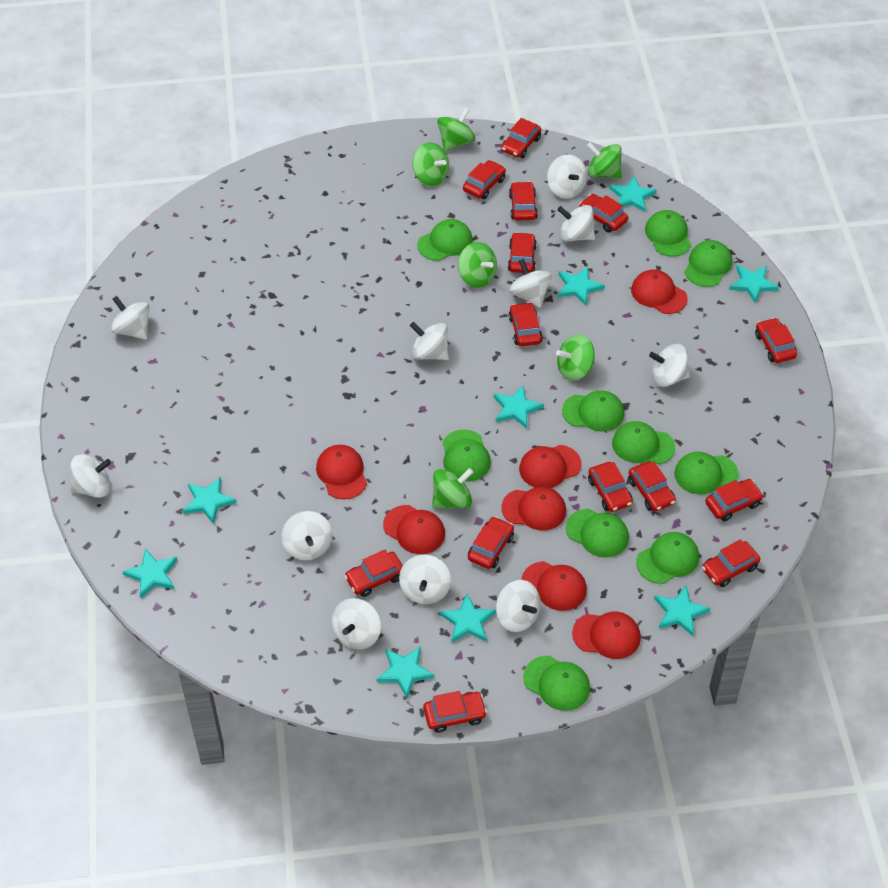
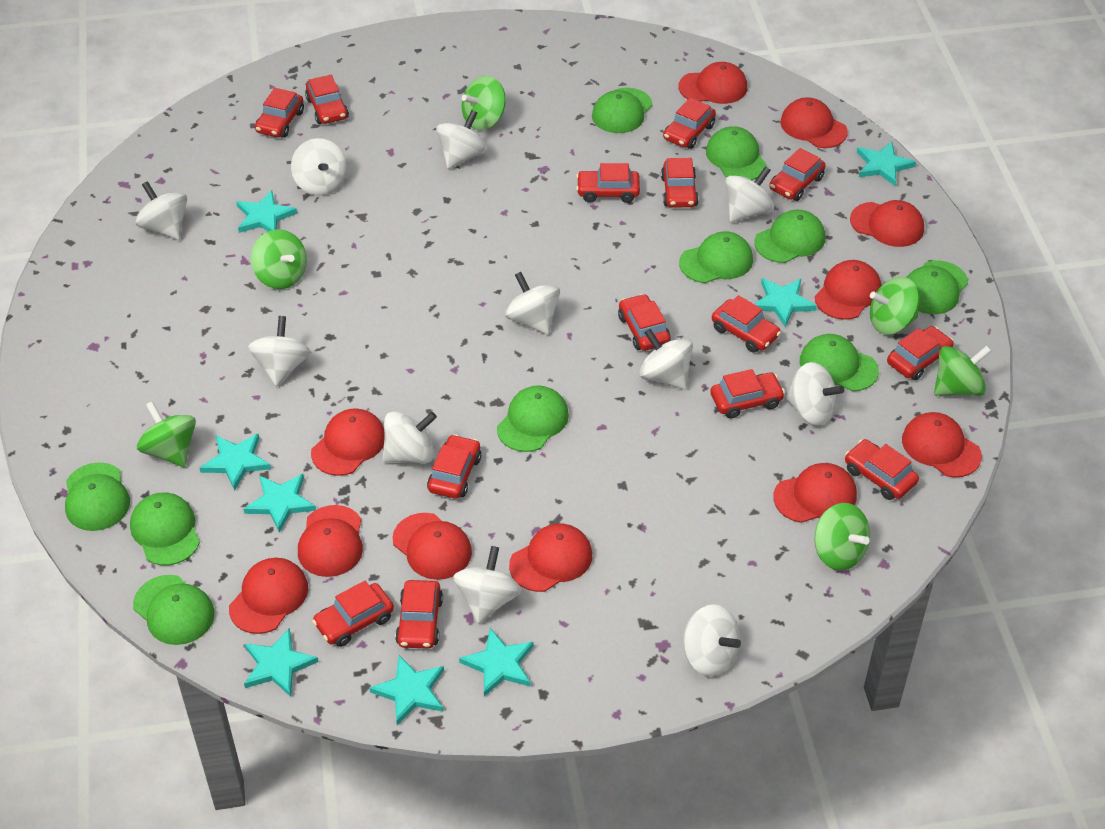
red cap: [316,445,367,499] [383,505,445,554] [501,487,566,530] [519,445,582,488] [522,561,587,611] [572,612,641,659] [631,269,688,314] = 7 -> [229,558,308,634] [298,505,363,577] [311,408,384,476] [393,513,472,580] [509,523,592,592] [678,62,747,104] [773,463,857,523] [781,97,848,148] [815,260,882,320] [850,200,924,247] [902,412,982,477] = 11
turquoise star: [123,549,177,598] [183,477,237,524] [376,646,434,698] [439,594,496,643] [494,386,544,429] [557,266,605,306] [609,176,657,212] [654,586,710,636] [729,265,779,303] = 9 -> [200,433,271,491] [236,190,297,233] [243,474,316,533] [244,628,318,697] [369,655,444,725] [459,628,534,697] [754,278,817,327] [857,142,916,186] = 8

